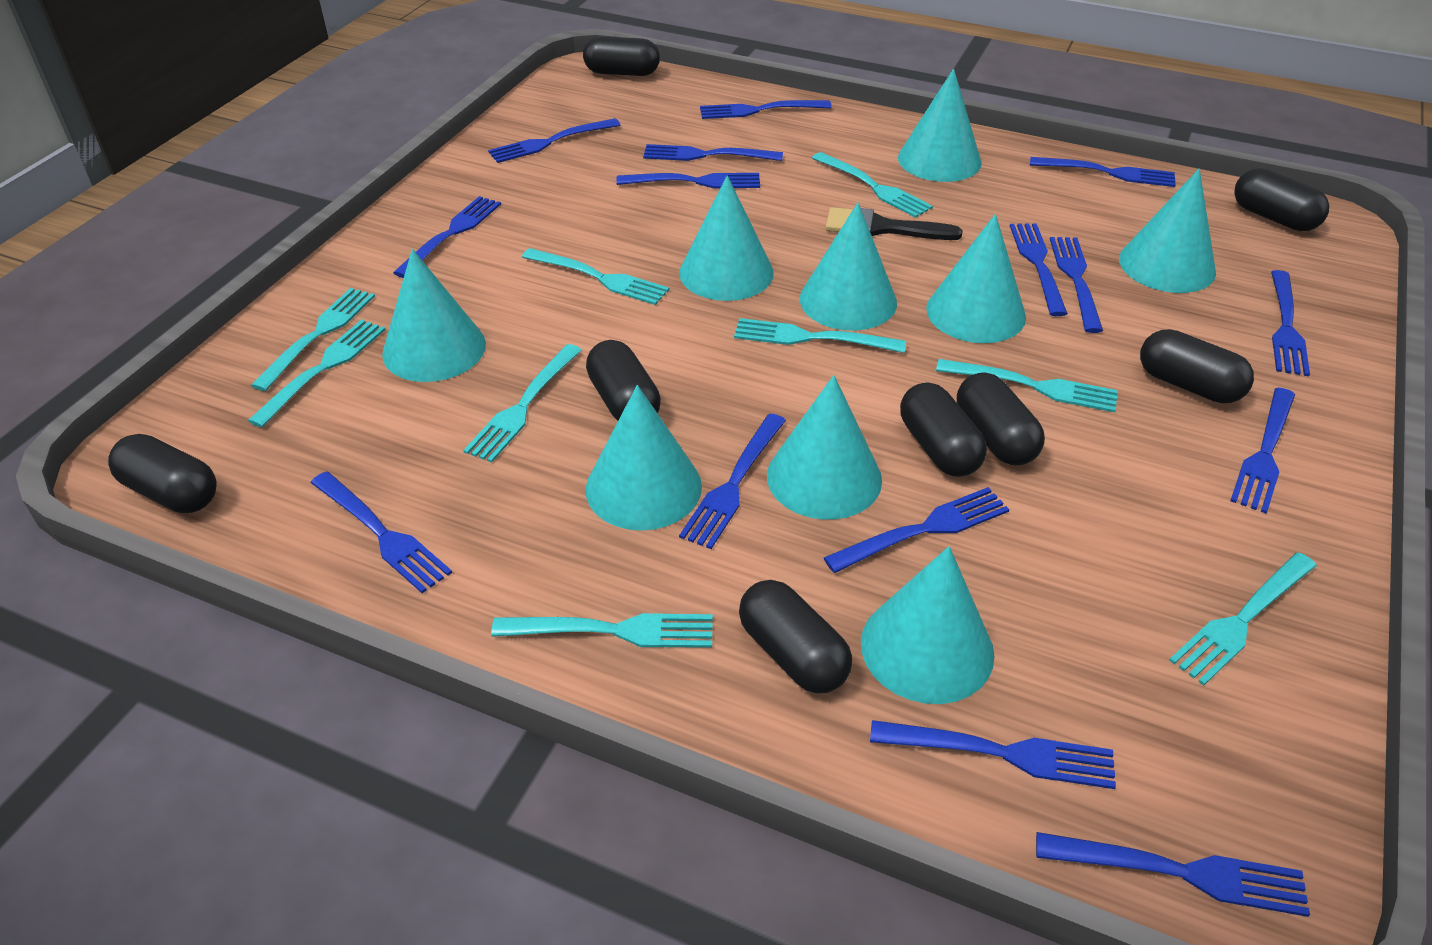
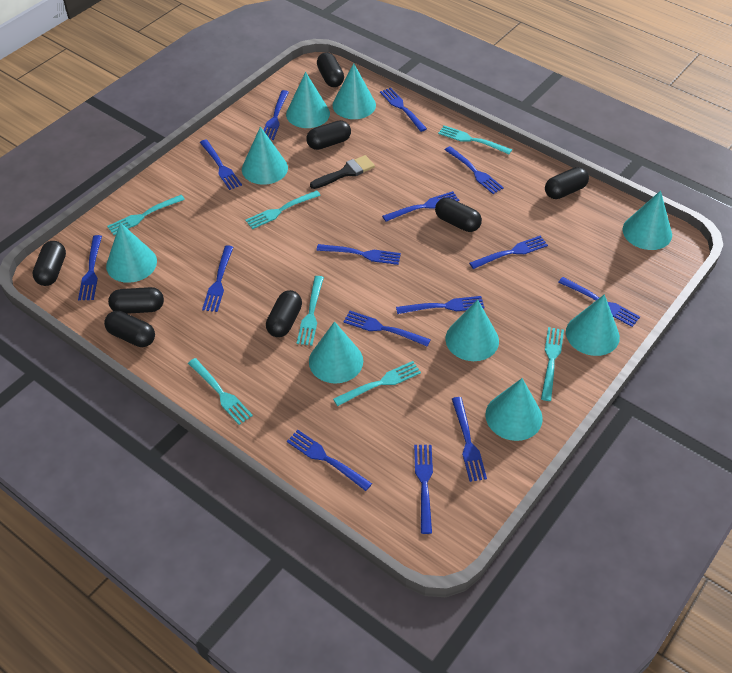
turquoise fork: [248,319,386,427] [251,288,375,391] [463,344,582,463] [491,613,713,648] [522,248,669,305] [734,318,906,353] [812,152,933,218] [936,359,1118,412] [1169,552,1317,686] = 9 -> [107,195,185,235] [188,358,253,425] [245,190,321,229] [297,276,324,346] [333,361,421,406] [438,125,512,154] [541,327,564,401] = 7

